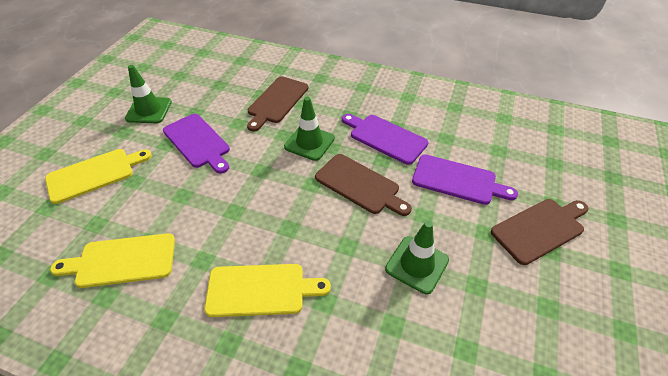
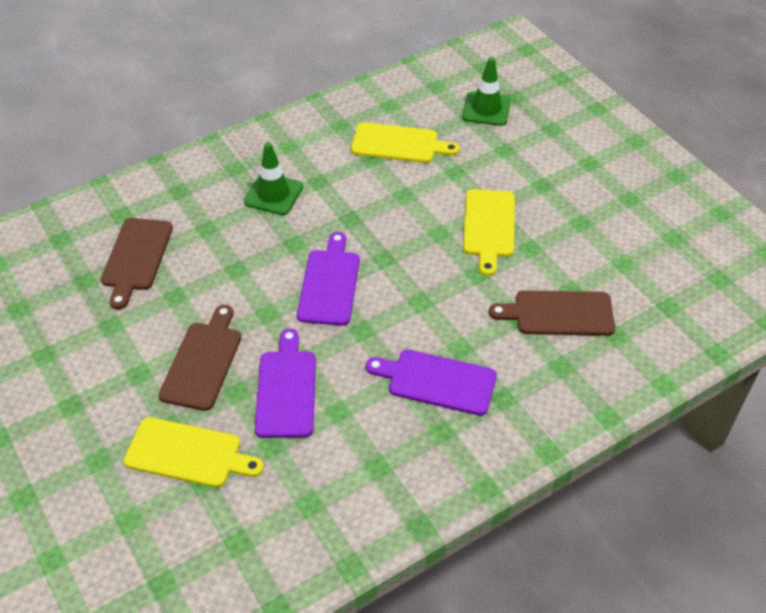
green traffic cone: [125,65,172,123] [284,97,335,161] [385,221,449,294] = 3 -> [244,142,303,215] [462,57,511,126] = 2

